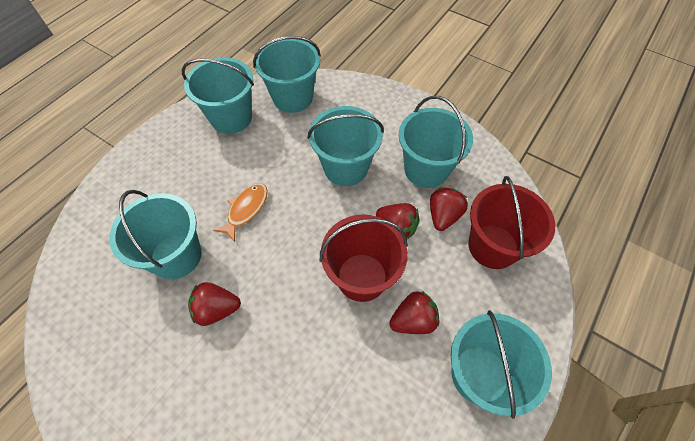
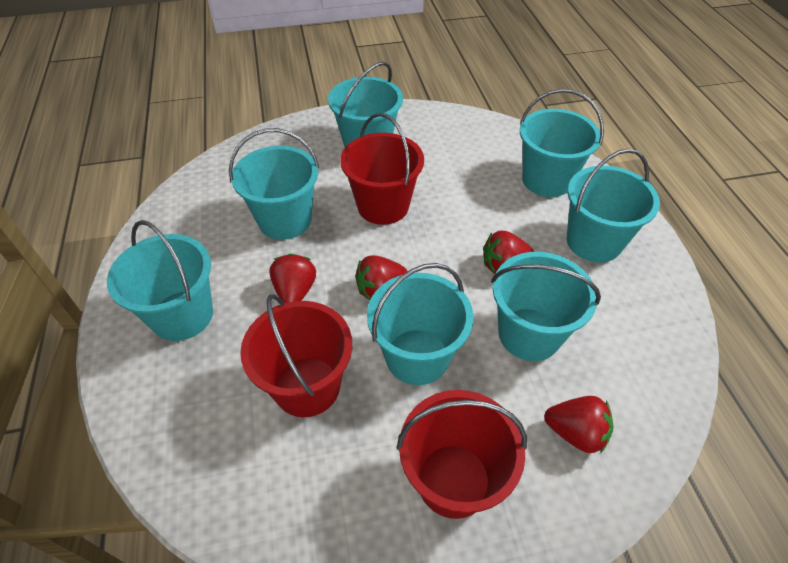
orange fish: [213,183,268,242] = 1 -> none = 0
red bucket: [320,214,408,302] [468,176,555,269] = 2 -> [240,294,352,417] [340,113,424,225] [397,390,527,519] = 3
turquoise bucket: [109,190,201,279] [182,57,254,134] [253,36,321,113] [308,106,384,186] [399,96,473,188] [451,310,552,419] = 6 -> [107,220,213,341] [229,128,319,240] [328,62,403,147] [367,263,473,385] [491,252,601,361] [520,89,604,197] [567,149,660,263] = 7

